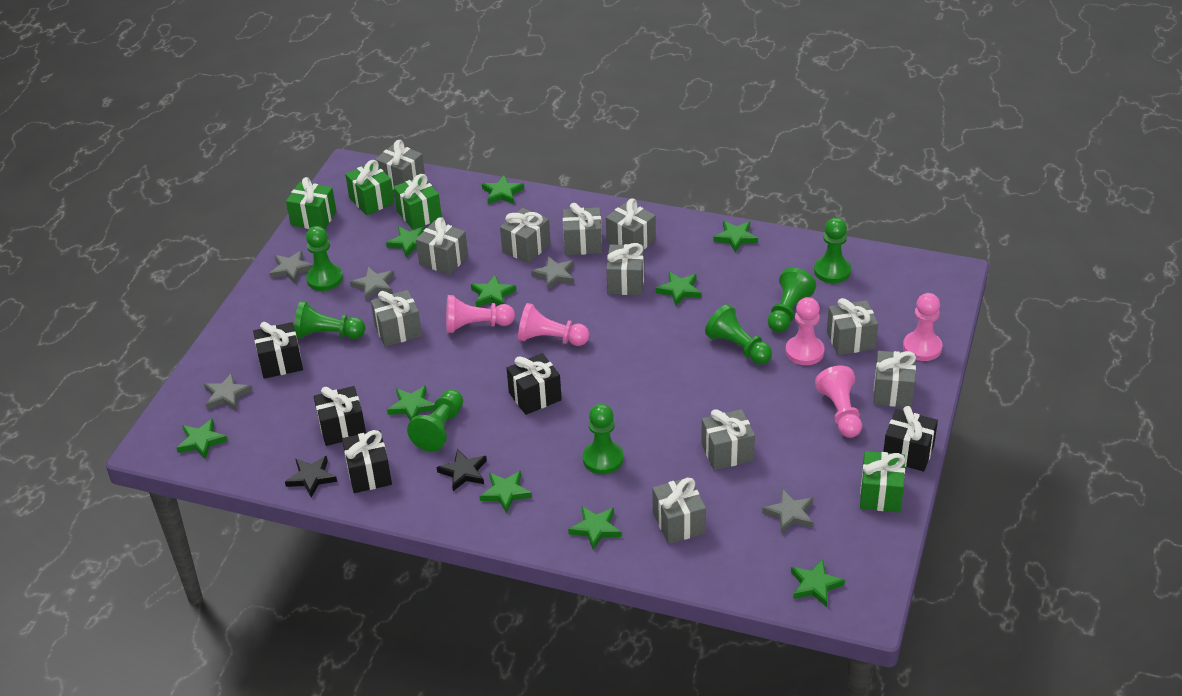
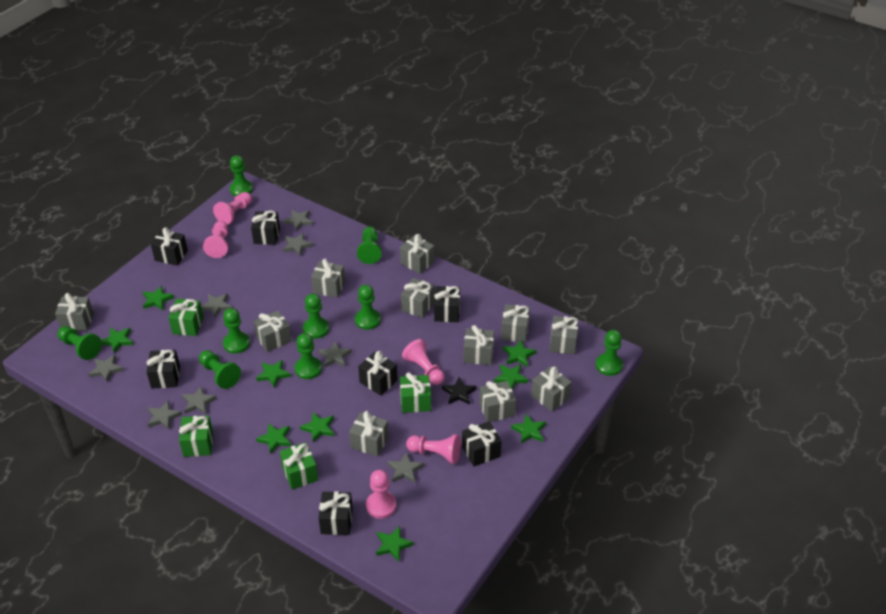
black gift: [253,322,303,379] [314,386,366,446] [342,430,392,493] [507,353,562,415] [883,406,938,472] = 5 -> [147,350,180,388] [151,227,188,266] [251,210,280,245] [319,491,353,535] [358,351,398,396] [434,286,460,322] [462,421,502,467] = 7
black star: [285,456,337,498] [437,449,487,491] = 2 -> [442,377,476,405] = 1
green pawn: [294,301,365,339] [306,226,343,291] [407,390,463,452] [583,404,624,474] [705,304,772,364] [768,268,816,332] [814,218,851,283] = 7 -> [57,326,102,360] [199,350,241,389] [223,308,250,354] [230,155,253,196] [295,333,322,379] [303,293,329,339] [355,285,381,330] [357,227,382,264] [596,330,623,376] = 9
green star: [177,418,228,459] [386,226,425,258] [387,386,436,421] [471,275,516,307] [480,471,532,513] [482,175,524,204] [568,506,622,550] [656,272,701,306] [713,221,758,252] [791,559,845,607] = 10 -> [101,328,133,354] [143,285,174,310] [256,360,291,388] [256,423,291,454] [300,412,334,443] [376,526,414,562] [494,364,528,390] [503,340,536,367] [511,413,546,444] = 9
grey star: [204,373,252,411] [269,250,313,284] [350,267,394,300] [531,256,574,290] [762,489,813,534] = 5 -> [88,355,124,383] [147,400,182,430] [182,386,217,414] [201,293,232,317] [283,210,313,231] [283,233,313,256] [318,341,352,368] [387,452,424,483] = 8

